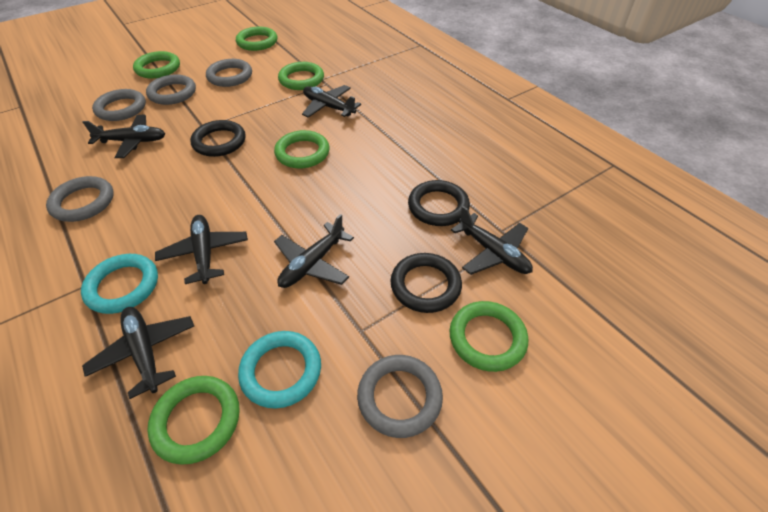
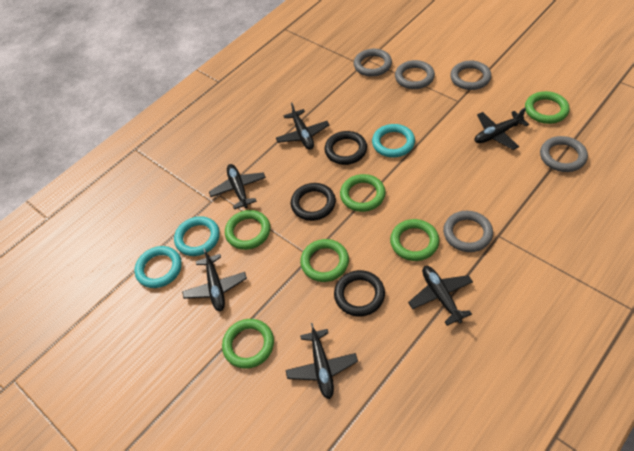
turquoise ring: [81,254,158,314] [238,331,321,409] = 2 -> [134,246,182,288] [174,216,220,256] [372,124,415,158] = 3

